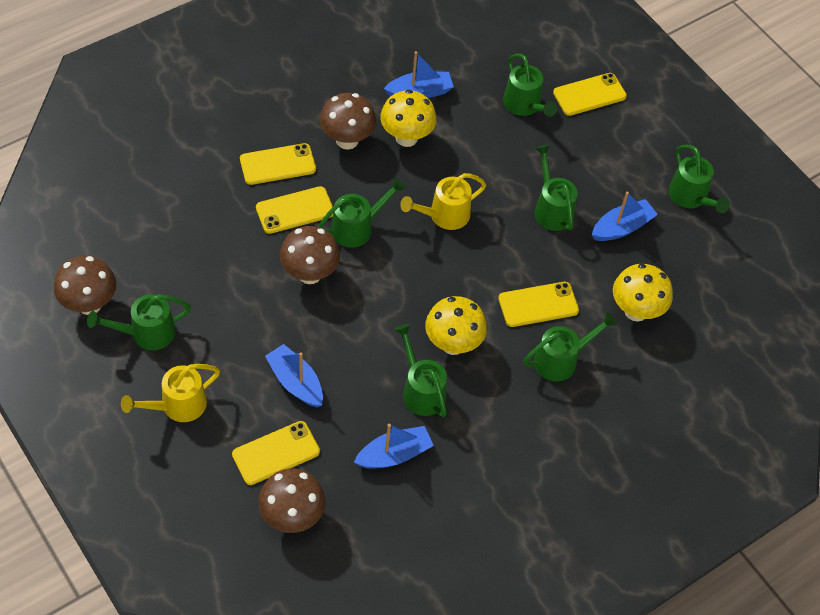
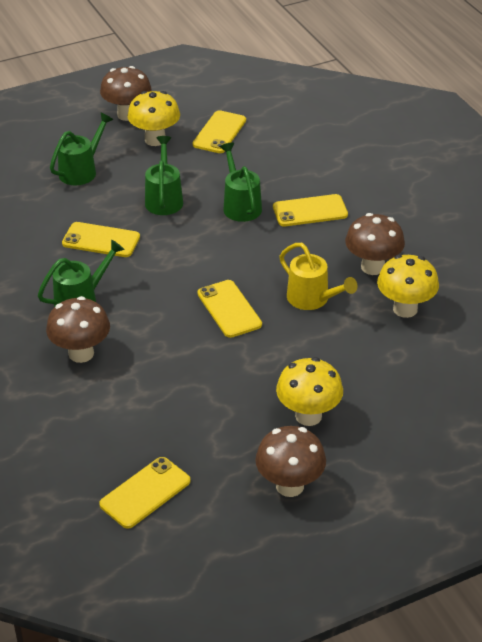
blue boat: [265,344,323,407] [354,424,434,469] [384,51,454,98] [592,192,658,241] = 4 -> none = 0
green watering can: [87,294,191,350] [318,178,406,248] [394,324,447,417] [503,54,557,117] [524,312,617,382] [535,145,578,231] [669,145,730,213] = 7 -> [38,240,125,307] [50,113,113,185] [145,136,183,215] [220,143,262,222] = 4
yellow watering can: [121,364,220,422] [400,173,486,230] = 2 -> [279,243,358,310] = 1

